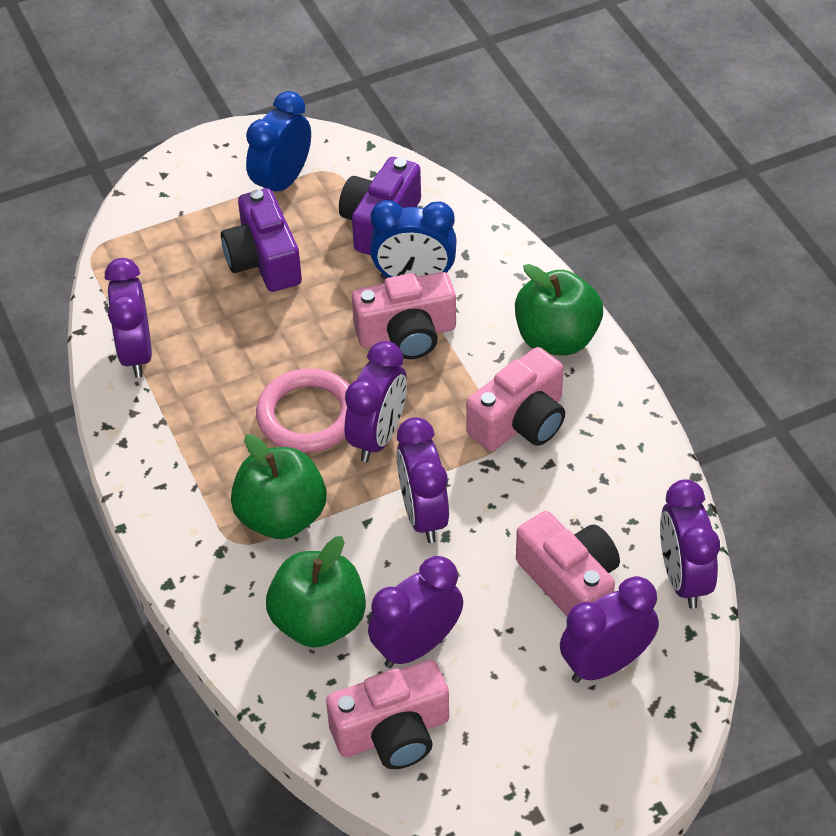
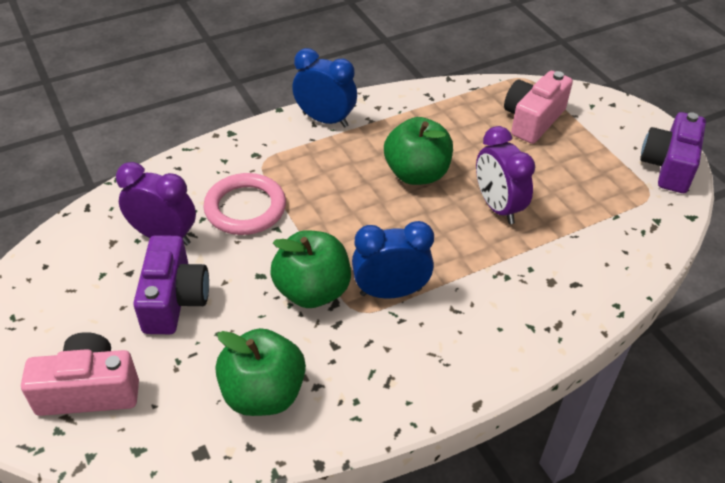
pink camera: [326,660,449,769] [352,272,456,359] [466,347,565,452] [516,511,620,617] = 4 -> [21,332,139,416] [504,71,573,144] = 2
purple clock: [105,258,152,378] [345,341,407,462] [368,556,463,668] [397,417,449,543] [560,576,659,683] [660,479,720,609] = 6 -> [116,162,196,246] [476,126,535,224] = 2

